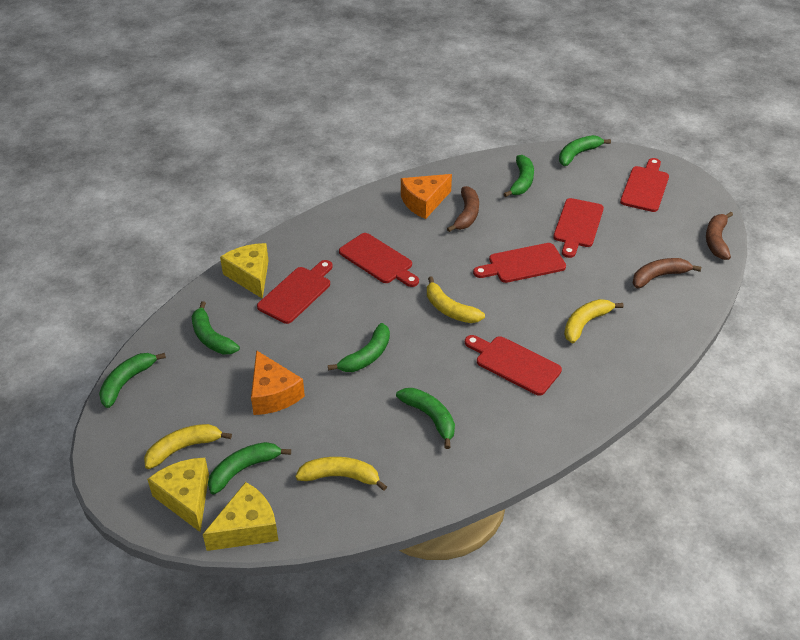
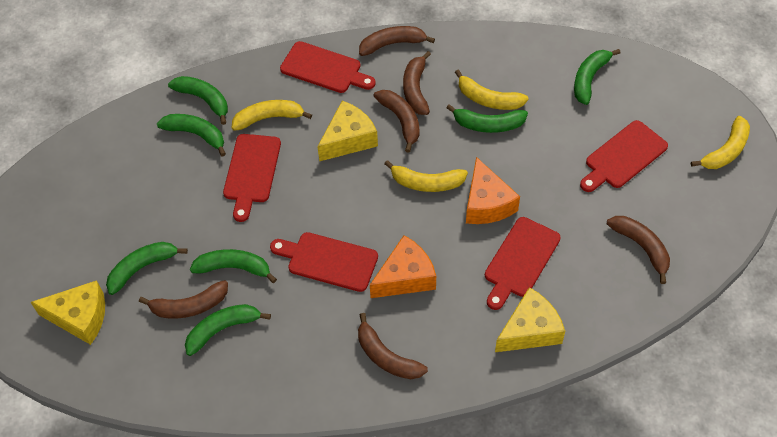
brown banana: [447,186,479,232] [633,258,701,288] [706,212,733,260] = 3 -> [139,280,228,319] [358,313,428,379] [359,26,435,56] [373,90,420,153] [403,51,431,115] [607,216,670,284] = 6
red cutting board: [257,260,333,324] [339,233,419,287] [465,335,562,396] [473,243,566,283] [553,198,604,258] [620,158,669,212] = 6 -> [223,134,281,222] [270,232,378,292] [280,41,376,93] [485,217,561,310] [580,120,668,192] = 5

